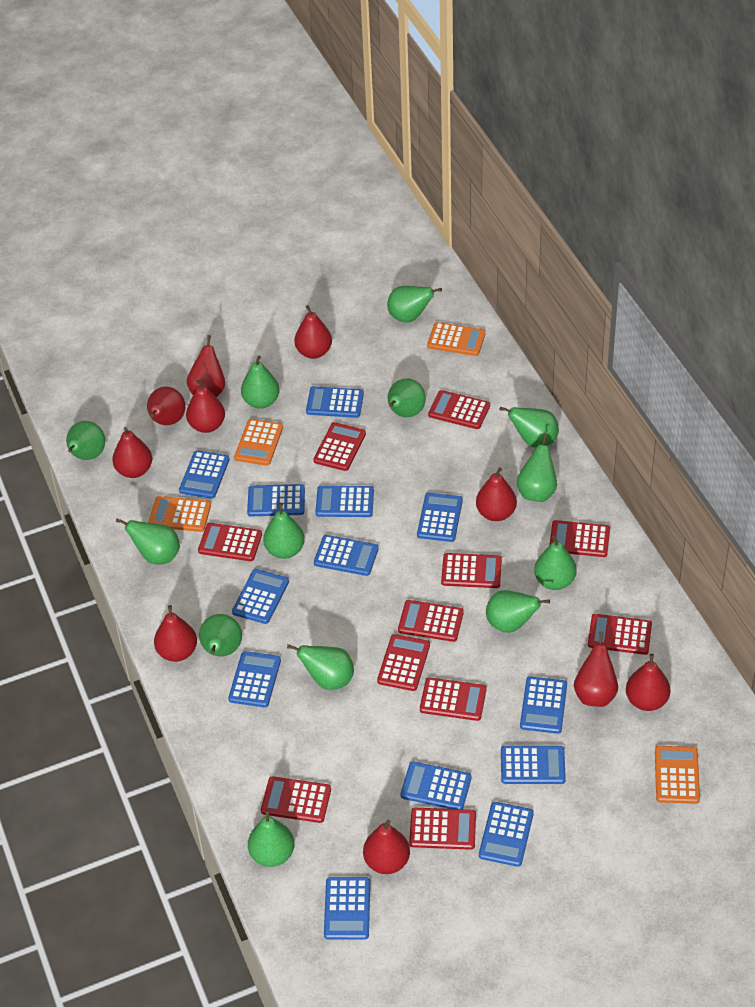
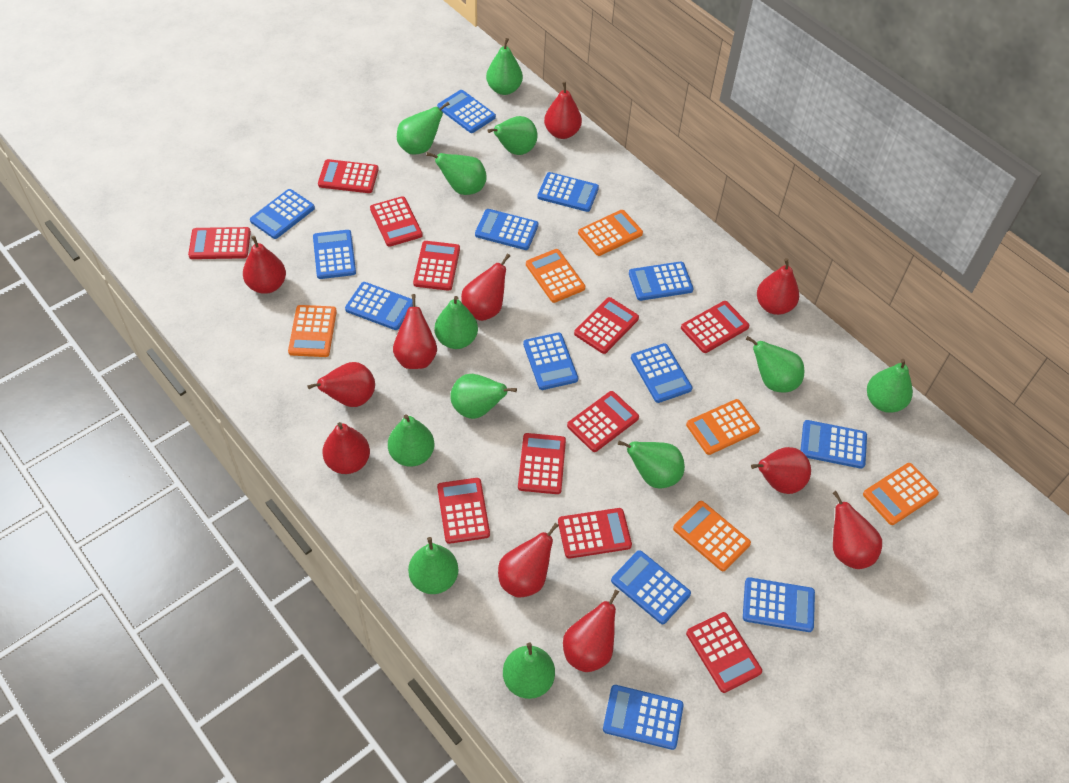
green pear: [66,421,105,460] [116,518,180,564] [199,614,242,656] [241,355,279,409] [248,809,294,867] [263,503,305,559] [287,644,354,690] [387,286,442,322] [388,378,426,417] [486,590,550,633] [500,407,559,448] [517,434,557,502] [534,536,577,590] = 13 -> [388,414,434,467] [397,102,450,155] [408,537,458,594] [426,152,487,195] [435,296,478,349] [450,374,517,419] [486,38,523,95] [487,116,538,155] [503,642,555,699] [618,441,685,488] [746,336,805,392] [867,359,913,413] = 12
orange calculator: [149,496,211,532] [234,419,283,466] [427,322,486,356] [655,746,700,804] = 4 -> [288,305,337,357] [526,249,585,303] [578,210,643,256] [673,501,751,571] [686,399,760,455] [863,463,939,525] = 6
red pear: [112,427,152,478] [147,387,185,425] [154,605,197,662] [186,379,225,433] [187,335,225,398] [294,305,332,359] [363,820,410,874] [476,467,517,521] [574,631,618,707] [626,654,670,711] = 10 -> [243,236,286,294] [307,362,375,407] [322,422,370,474] [393,294,437,369] [461,254,510,321] [498,523,559,597] [544,82,582,139] [563,589,619,672] [751,447,811,494] [757,258,799,315] [833,491,882,569] = 11

